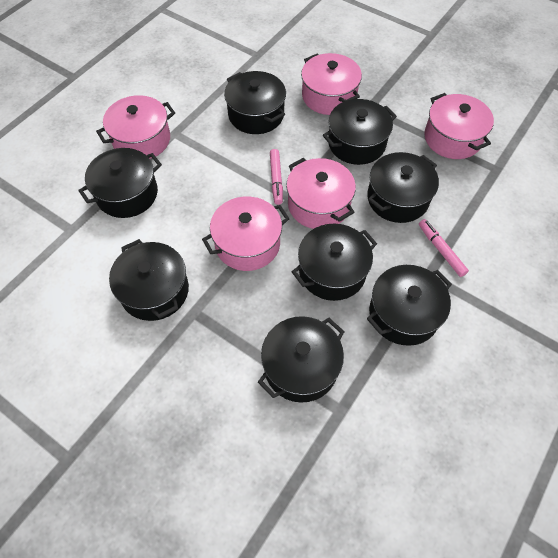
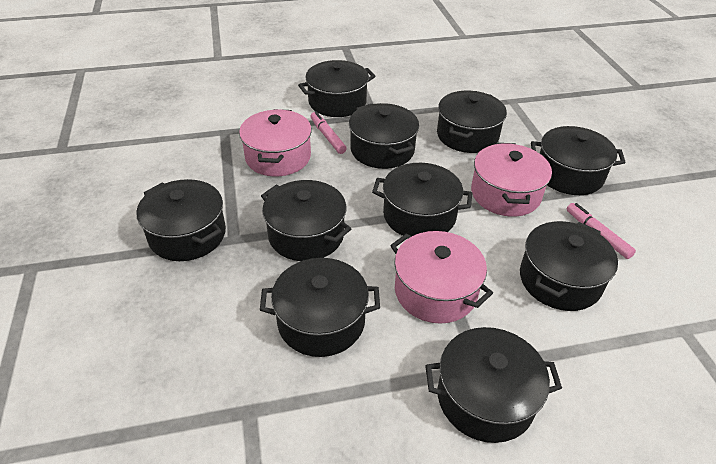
black pot: [78,148,162,218] [109,239,189,321] [224,71,286,134] [258,316,345,403] [292,224,377,301] [323,99,397,165] [367,152,439,223] [367,265,452,346] = 8 -> [136,179,226,261] [260,258,380,357] [261,180,351,261] [298,60,376,117] [349,103,419,169] [372,163,473,236] [425,327,562,443] [437,91,507,153] [520,221,618,311] [531,126,626,195] = 10
pink pot: [96,95,175,159] [202,197,290,271] [286,158,356,229] [301,53,362,115] [424,93,494,159] = 5 -> [239,109,312,176] [390,231,493,324] [471,143,552,217] = 3

